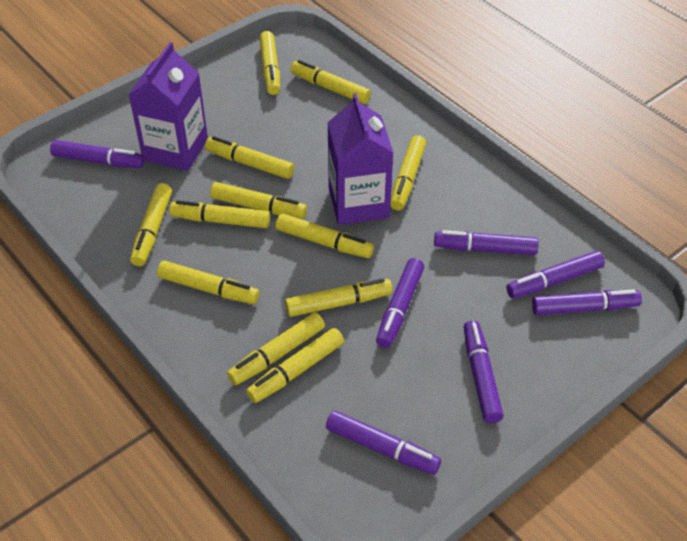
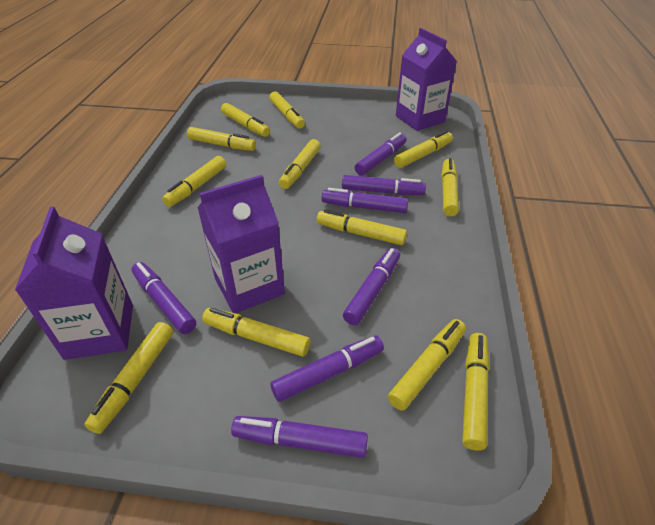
purple carton: [128,42,208,171] [327,93,393,225] = 2 -> [15,206,133,360] [197,175,285,313] [396,28,457,131] = 3

